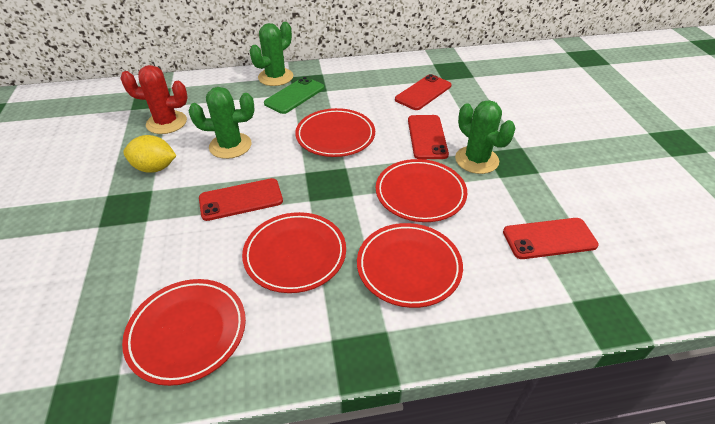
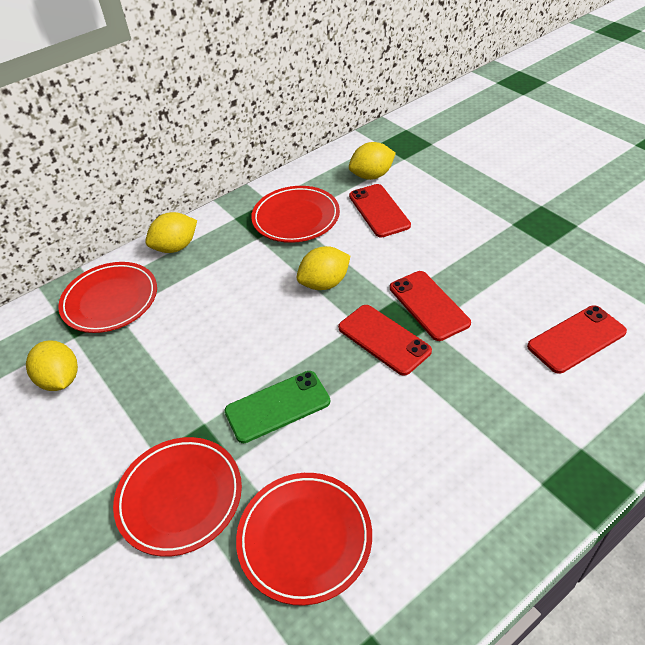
green cactus: [189,87,254,159] [250,22,293,86] [455,100,515,174] = 3 -> none = 0
red cactus: [120,65,188,134] = 1 -> none = 0
red plate: [122,279,246,386] [242,212,346,293] [295,108,375,157] [357,223,463,308] [376,159,467,222] = 5 -> [58,262,157,333] [113,437,242,557] [236,473,372,606] [251,186,340,243] = 4
yellow lemon: [123,135,176,173] = 1 -> [26,340,78,391] [145,212,197,253] [296,246,350,290] [349,142,396,180] = 4

